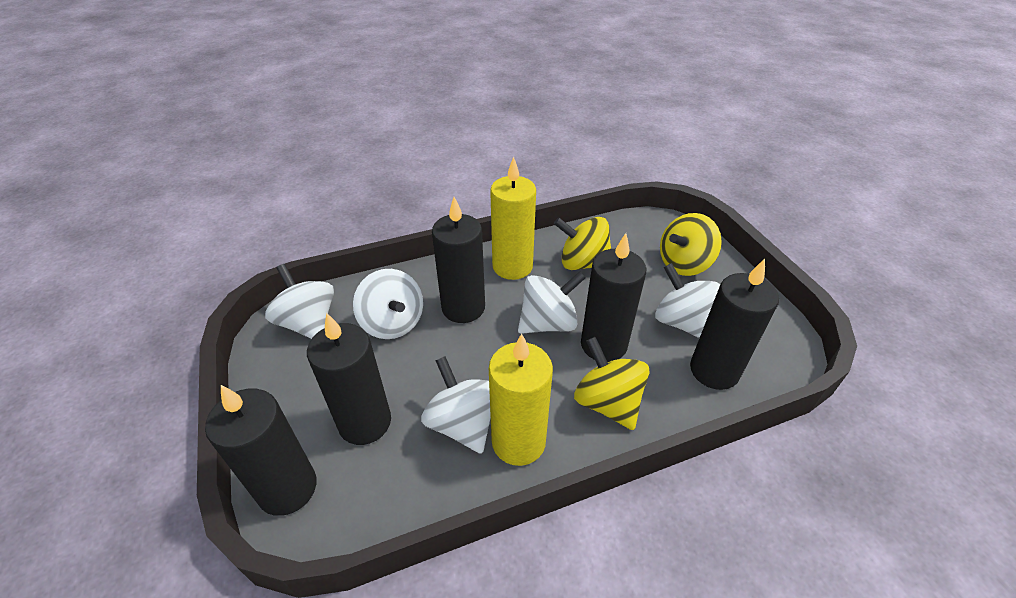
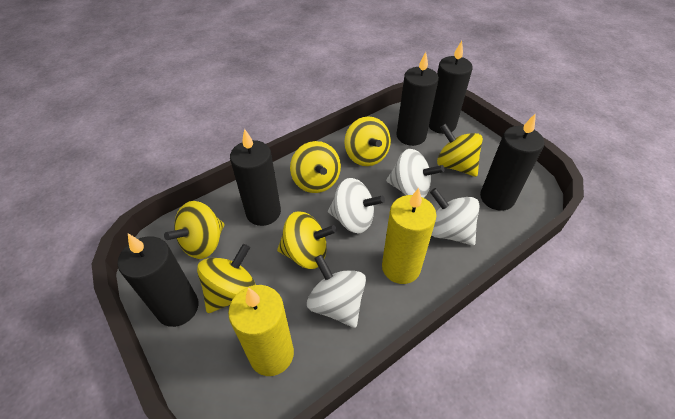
white spinning top: [265,264,334,339] [353,269,423,339] [421,356,491,454] [518,271,586,334] [655,263,720,338] = 5 -> [307,255,366,328] [328,178,385,233] [386,149,444,198] [430,188,480,246] = 4
yellow spinning top: [554,217,611,270] [574,337,650,430] [660,213,722,276] = 3 -> [164,201,225,259] [197,244,256,313] [277,211,337,269] [290,141,341,193] [344,116,391,166] [437,124,483,177] = 6

